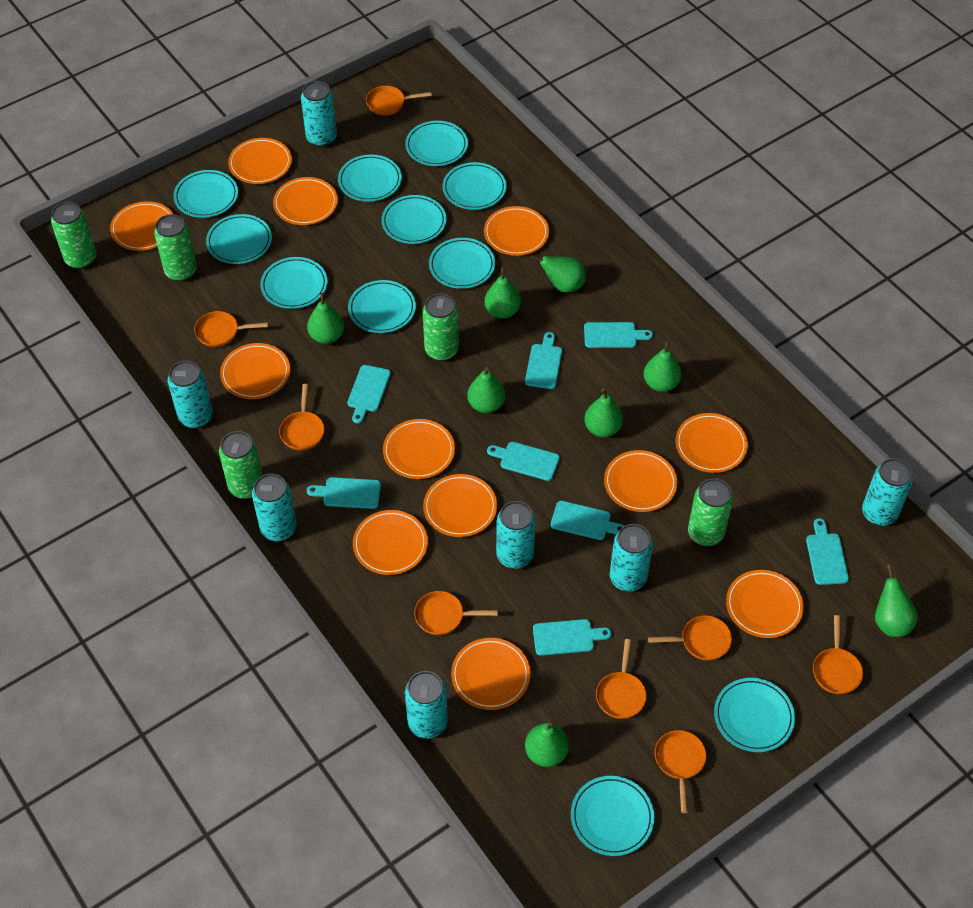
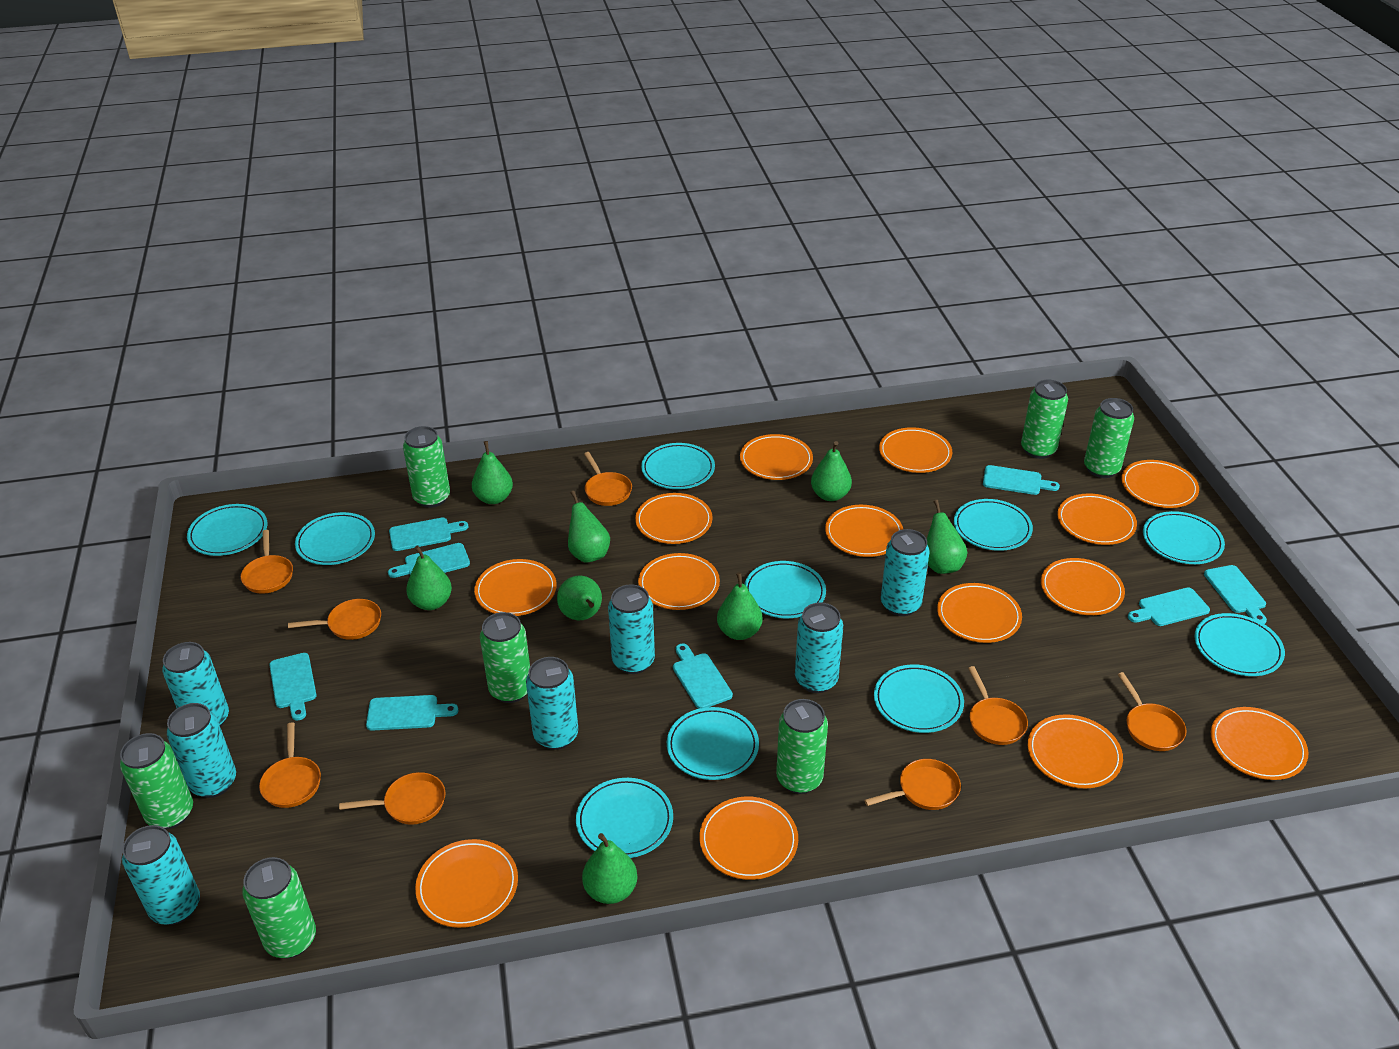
green can: [51,202,96,269] [154,214,197,282] [219,431,263,499] [423,293,459,361] [688,478,733,546] = 5 -> [120,733,193,829] [242,857,316,958] [403,426,450,508] [480,612,530,703] [776,699,828,794] [1021,380,1068,459] [1084,398,1134,478] = 7
orange plate: [110,201,173,251] [220,343,290,399] [228,138,292,184] [273,177,338,225] [353,510,428,575] [383,419,455,479] [423,474,497,537] [451,638,530,710] [484,206,549,256] [604,450,677,512] [676,413,748,473] [726,570,804,638] = 12 -> [415,839,518,928] [474,559,557,616] [635,493,713,544] [638,553,720,610] [699,797,798,880] [740,434,813,480] [825,505,903,557] [879,427,952,473] [937,583,1022,643] [1028,714,1123,788] [1041,558,1125,615] [1057,493,1137,545] [1121,460,1199,508] [1211,707,1308,780] = 14
turquoise plate: [174,170,238,218] [206,214,272,264] [260,257,328,309] [338,154,402,202] [348,280,416,333] [381,195,446,244] [405,121,468,166] [429,238,495,289] [443,162,507,210] [571,776,654,856] [714,678,795,752] = 11 -> [187,504,267,556] [295,512,375,565] [576,778,673,858] [641,443,715,489] [667,707,759,780] [744,561,826,618] [874,664,964,733] [954,499,1033,551] [1143,511,1225,564] [1194,613,1285,676] = 10

